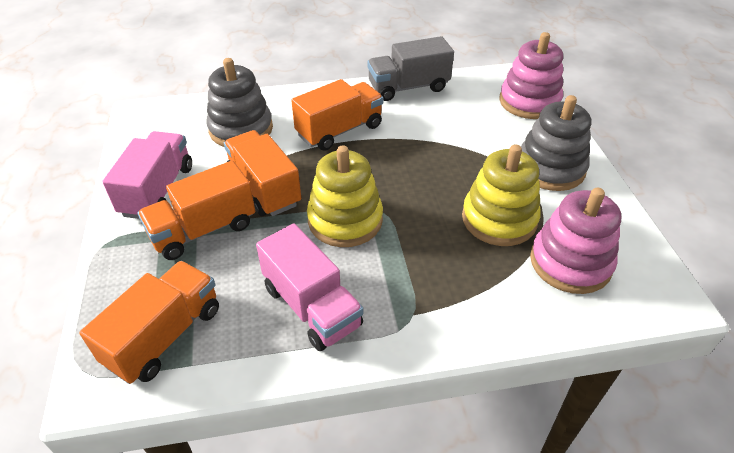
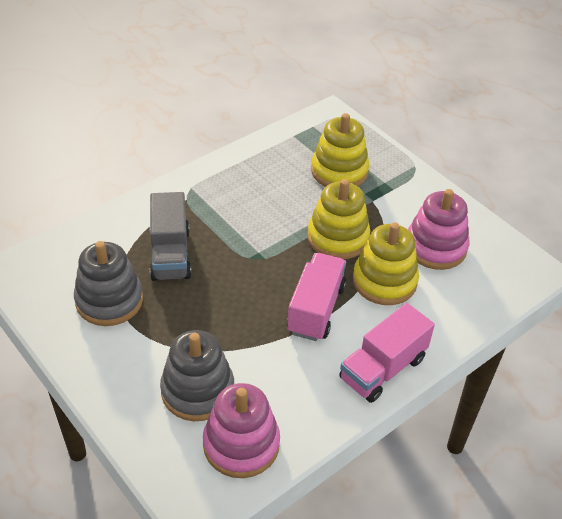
orange truck: [79,261,219,384] [137,161,255,260] [224,130,301,216] [291,79,383,151] = 4 -> none = 0
yellow stacking toy: [307,146,383,247] [462,145,541,246] = 2 -> [307,179,370,259] [311,113,369,187] [353,222,419,305] = 3

